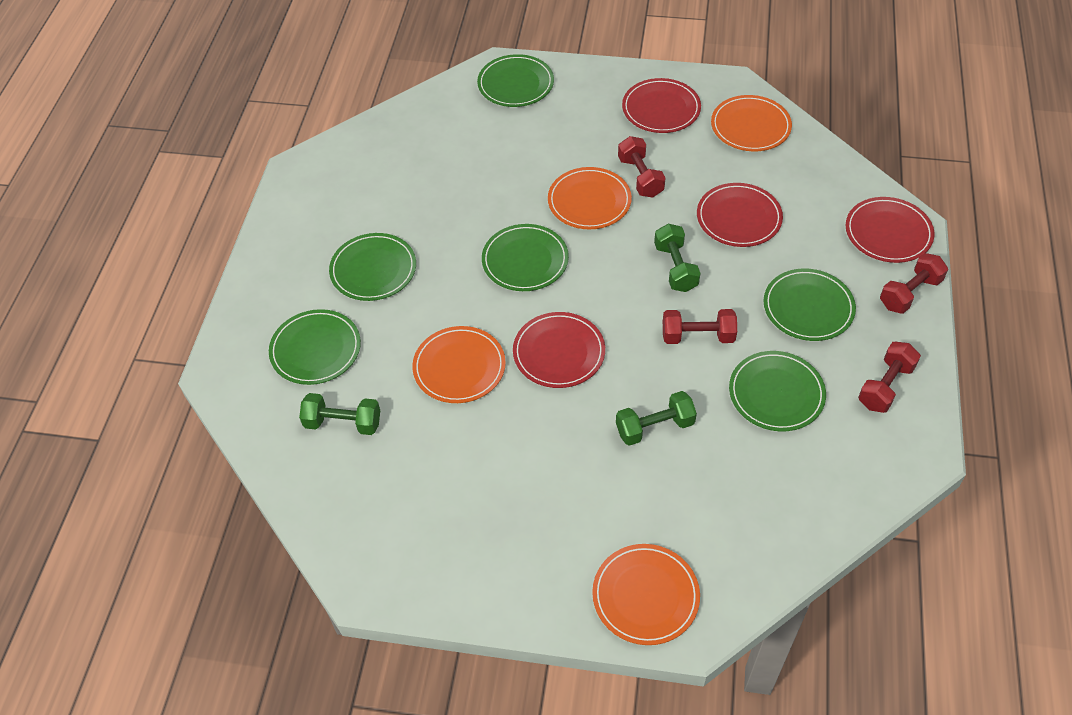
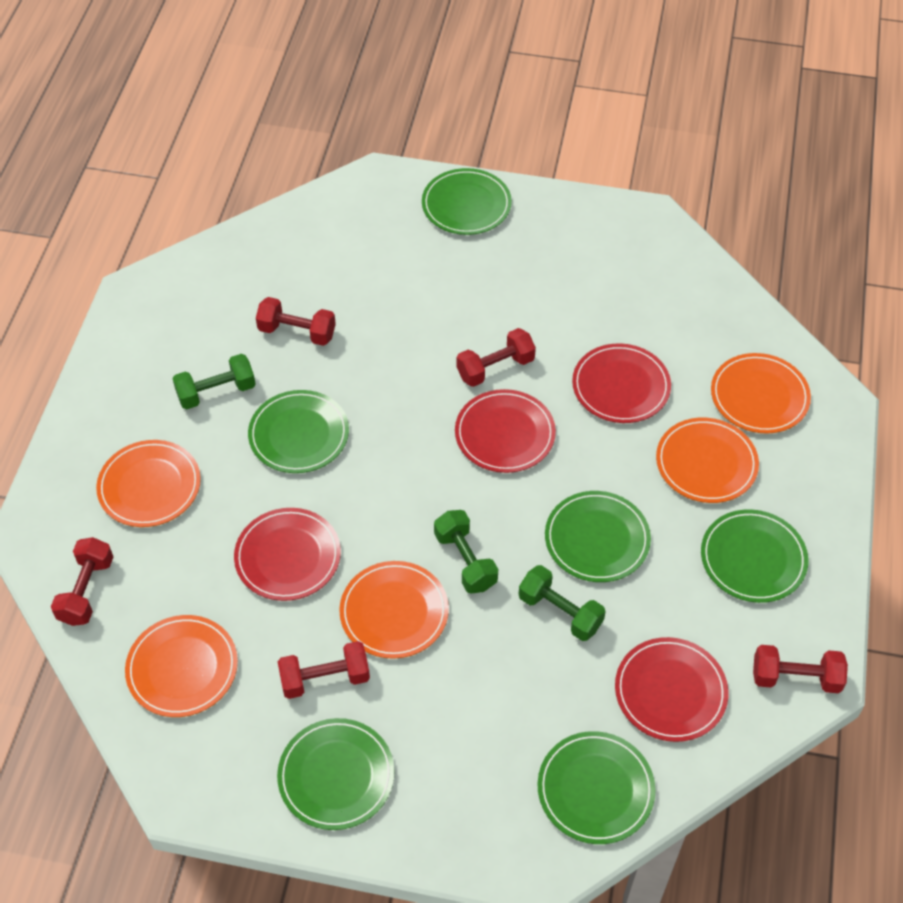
orange plate: [412,326,506,403] [548,167,632,229] [592,544,700,645] [711,95,792,151] = 4 -> [96,440,201,527] [125,615,238,717] [339,561,449,659] [656,418,759,503] [711,353,811,433] = 5
red dumbbell: [618,136,666,198] [663,309,737,344] [858,342,921,413] [880,253,948,314] = 4 -> [51,537,113,626] [256,297,336,346] [278,641,370,699] [457,328,536,387] [753,645,848,693] = 5

